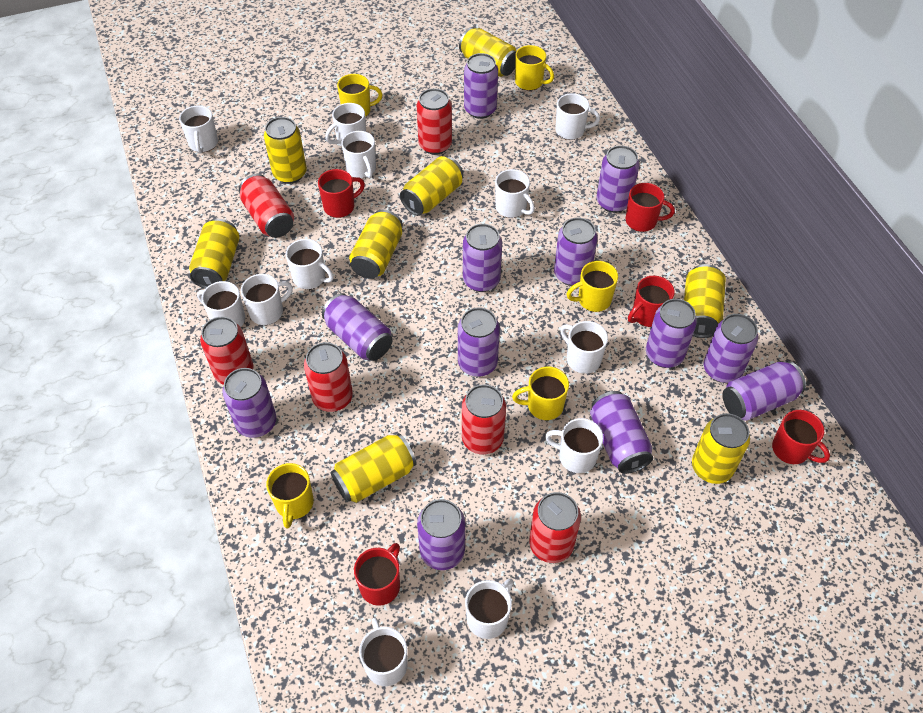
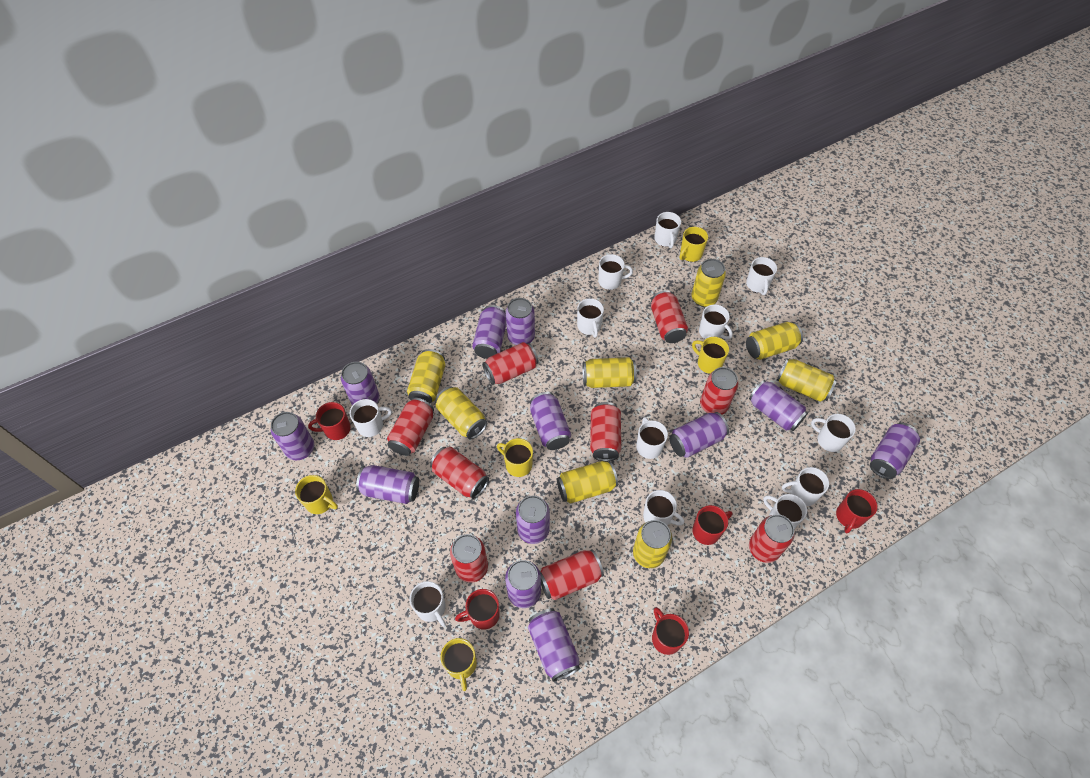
red can: [200,316,253,385] [239,174,294,238] [304,342,353,412] [417,88,452,155] [462,384,506,454] [529,492,581,563] = 6 -> [387,398,434,456] [430,447,489,499] [450,534,488,583] [482,342,539,385] [540,549,604,600] [590,402,621,461] [651,290,688,343] [700,367,738,415] [749,514,795,563] = 9

